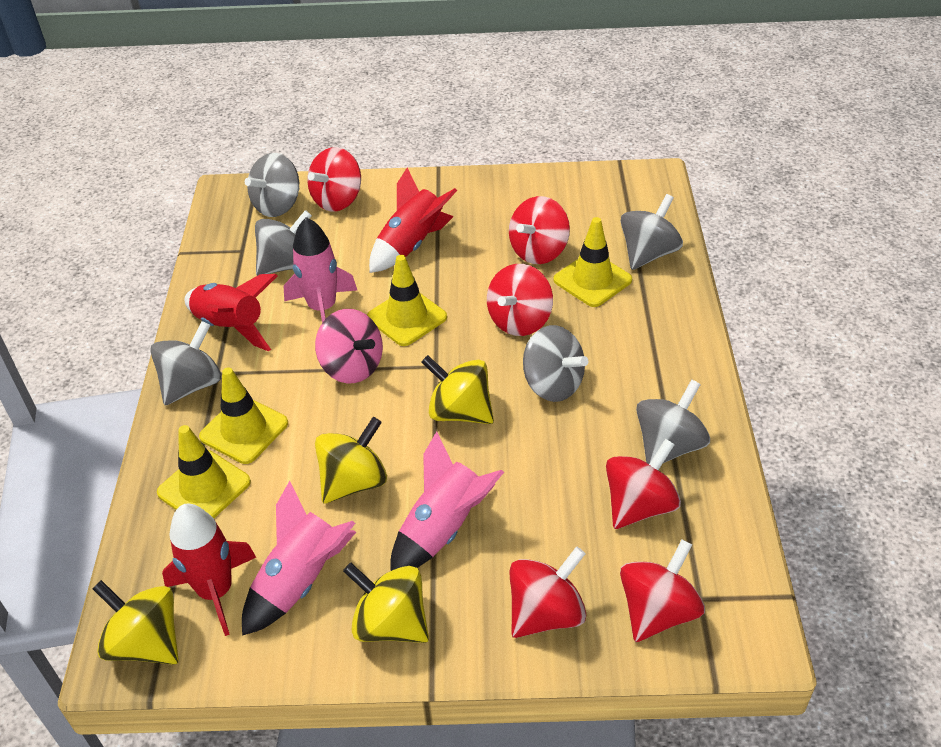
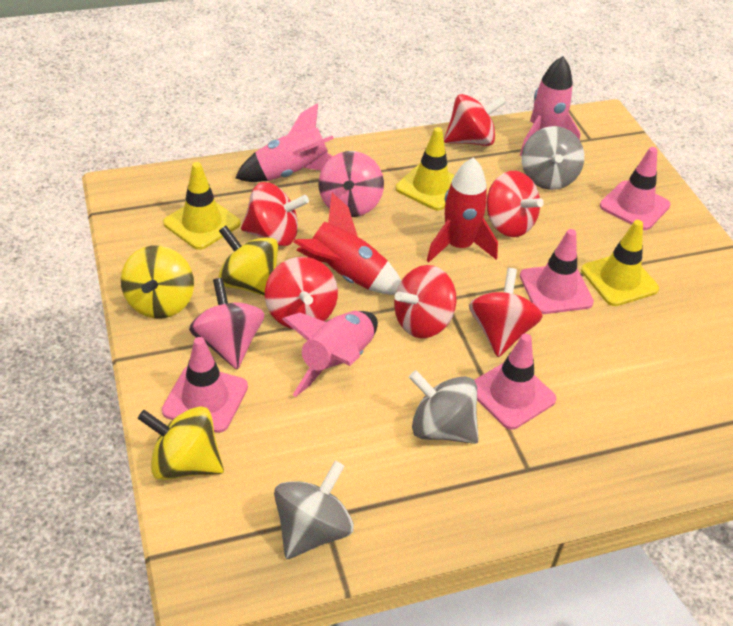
grey spinning top: [150,321,221,405] [245,153,300,217] [255,210,312,276] [523,325,588,402] [621,194,683,270] [636,379,710,464] = 6 -> [274,461,354,559] [409,370,479,444] [522,126,584,190] = 3
pink spinning top: [315,309,383,383] = 1 -> [189,278,265,369] [319,151,384,217] = 2
pink traffic cone: none = 0 -> [162,337,248,433] [474,334,557,430] [520,229,594,314] [600,147,671,230] = 4
red rocket: [162,504,256,636] [184,274,277,351] [369,167,457,273] = 3 -> [294,193,401,295] [426,157,498,263] = 2
yellow spinning top: [92,580,179,665] [315,417,387,504] [343,563,429,643] [421,355,494,424] = 4 -> [121,245,194,319] [138,406,224,480] [218,226,278,296] = 3
yellow traffic cone: [157,425,251,518] [199,367,288,464] [367,255,447,346] [553,217,632,307] = 4 -> [163,162,240,250] [396,127,455,211] [581,220,659,306] = 3

